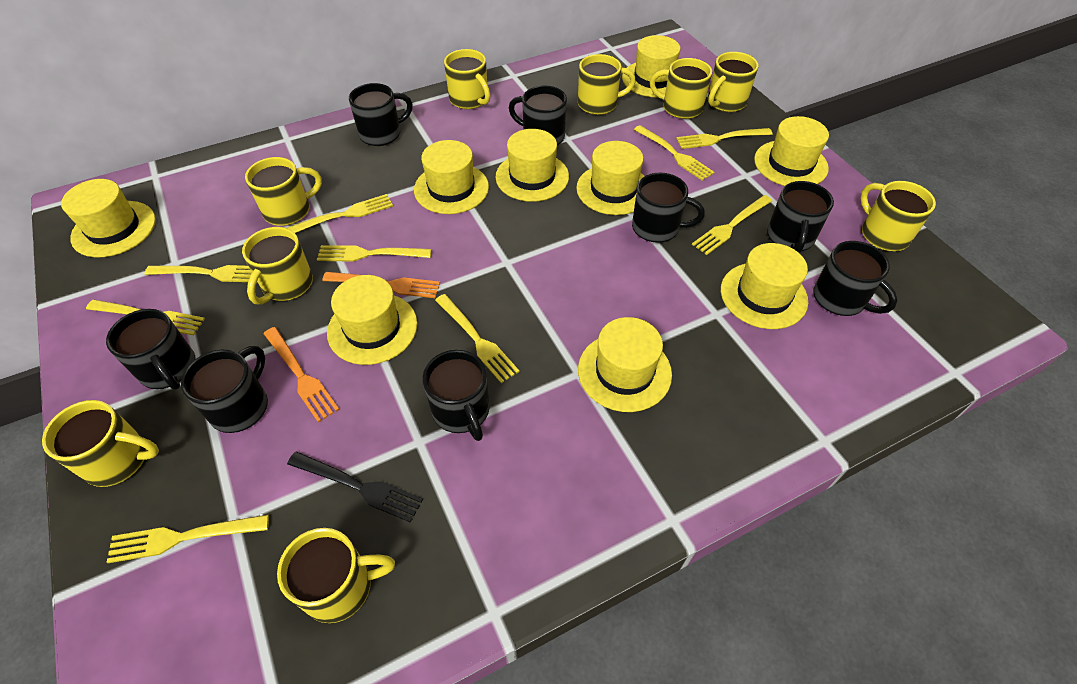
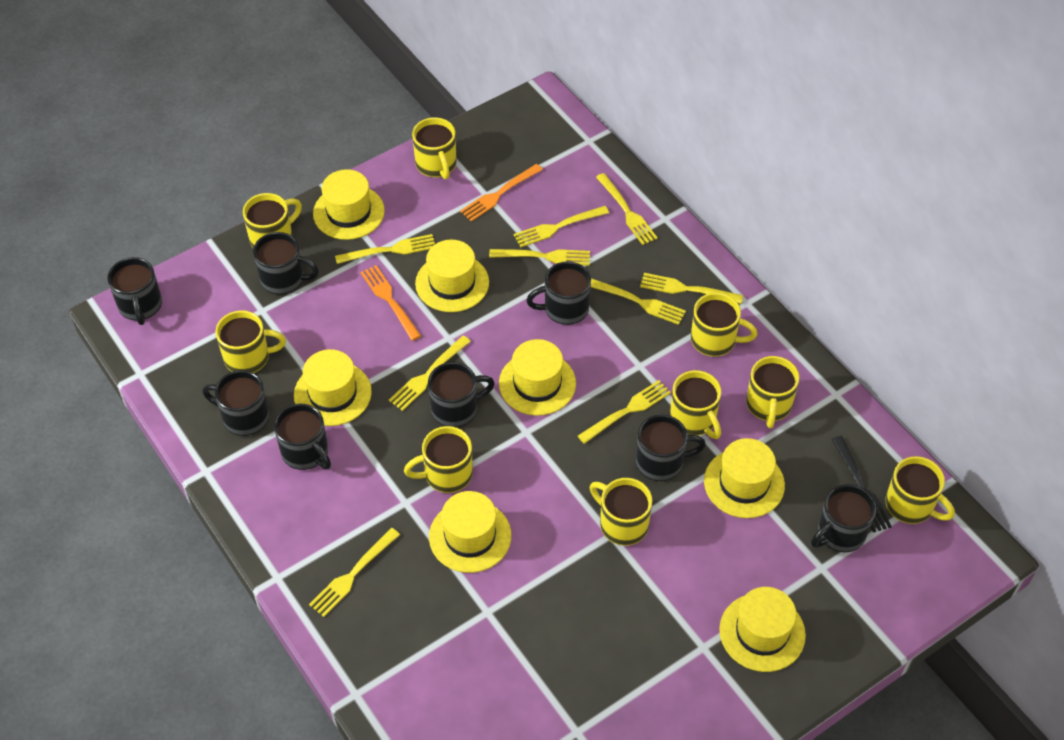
yellow hat: [61,179,156,257] [327,275,417,365] [414,140,489,214] [495,129,569,202] [576,141,645,215] [578,317,672,412] [622,35,681,98] [721,243,808,329] [754,116,829,186] = 9 -> [294,349,372,426] [313,169,385,240] [415,240,489,312] [429,491,511,573] [499,339,576,416] [704,438,785,518] [719,587,806,672] = 7

